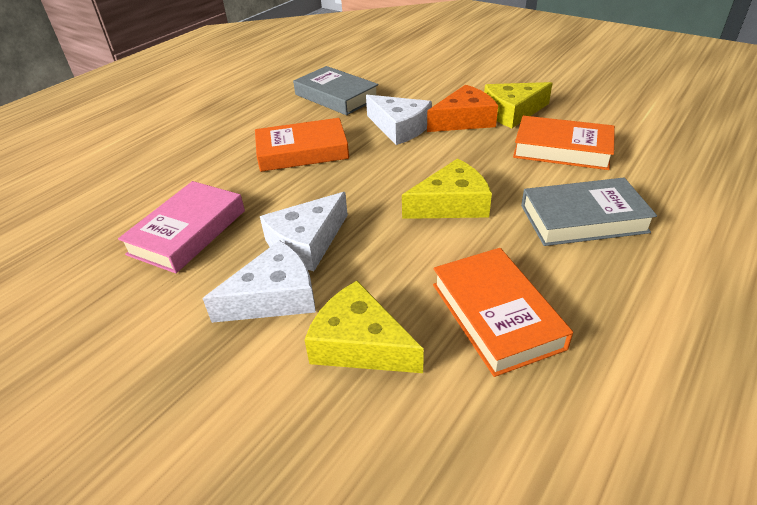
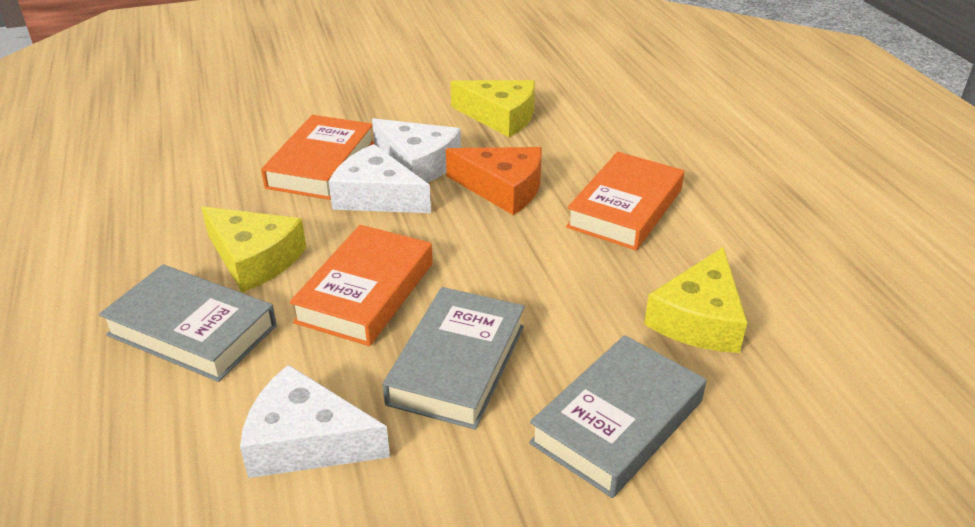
grey book: [293,66,378,115] [521,178,657,246] = 2 -> [99,265,277,382] [383,287,525,430] [529,335,706,498] = 3
pink book: [118,181,245,273] = 1 -> none = 0

